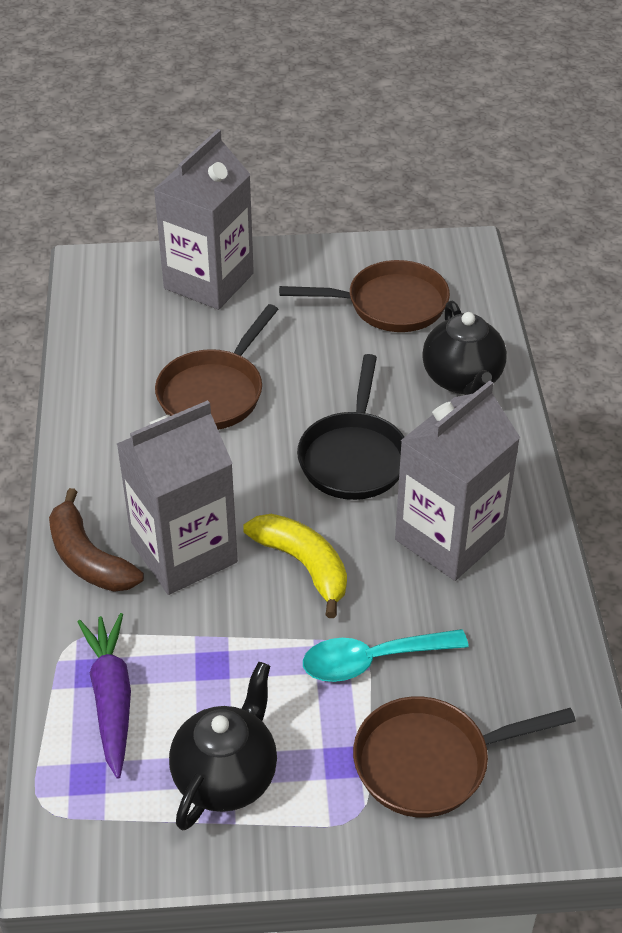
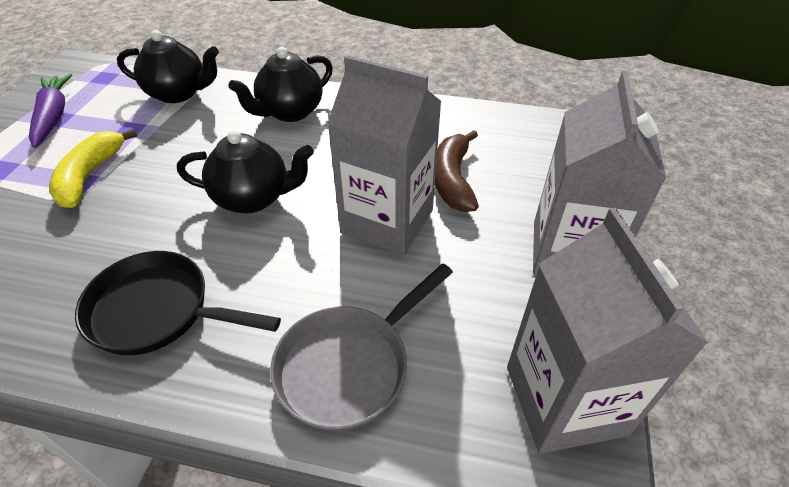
black teapot: [169,662,277,830] [422,301,507,395] = 2 -> [117,30,219,103] [177,130,314,213] [228,47,333,122] = 3
brown pan: [155,304,278,430] [279,260,450,332] [353,696,576,817] = 3 -> none = 0
grey pan: none = 0 -> [270,263,453,431] = 1
turquoise spoon: [303,629,469,682] = 1 -> none = 0

